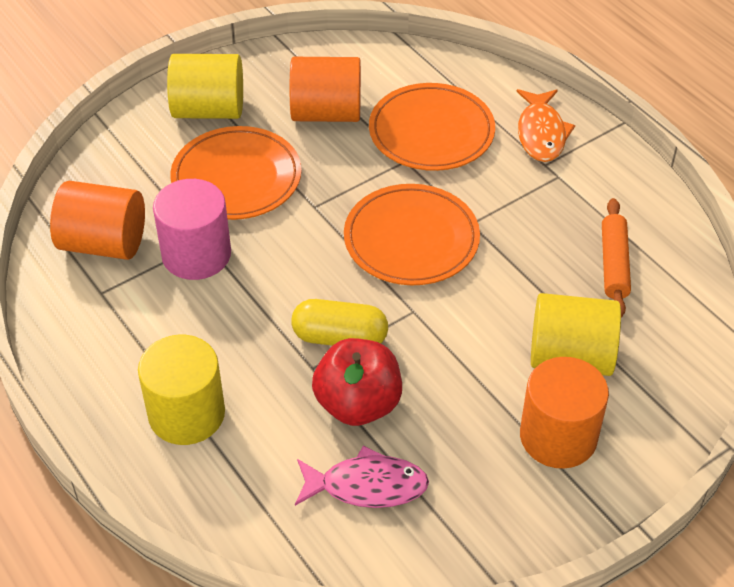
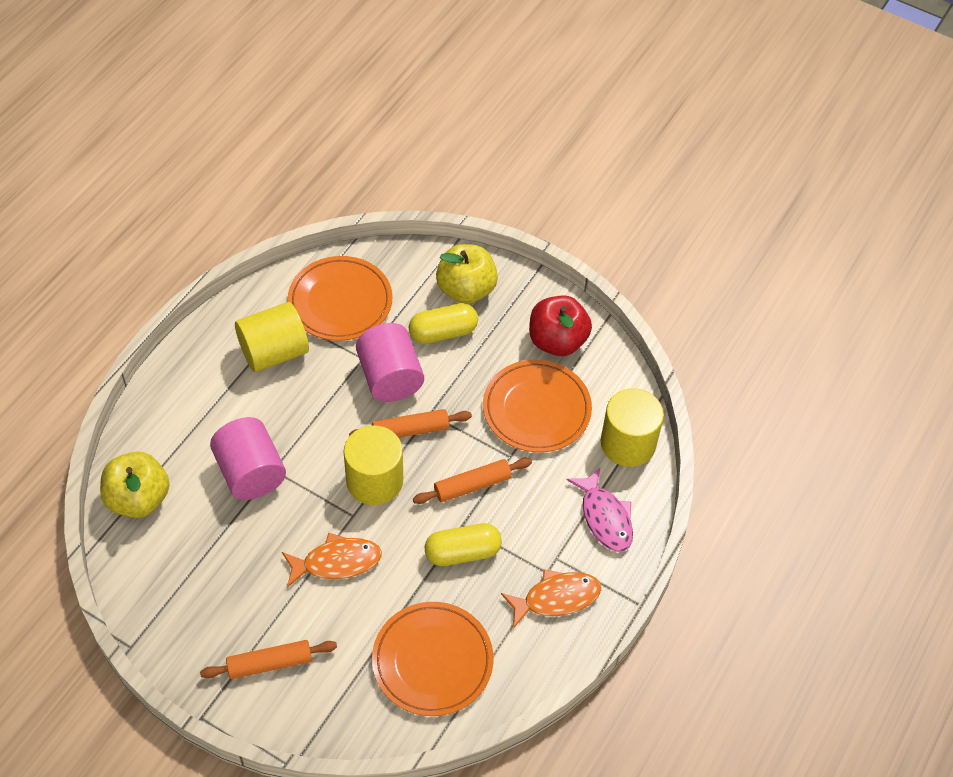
orange cylinder: [50,181,145,260] [290,57,361,122] [520,357,609,469] = 3 -> none = 0
orange fish: [516,89,575,162] = 1 -> [282,533,382,588] [501,569,601,629] = 2
orange rolling pin: [602,198,631,318] = 1 -> [200,640,337,679] [349,409,472,438] [413,458,532,504] = 3
pink cylinder: [153,179,231,280] = 1 -> [210,417,286,500] [356,323,424,402] = 2
yellow apple: none = 0 -> [100,452,170,518] [436,244,498,304] = 2
yellow capsule: [291,299,388,346] = 1 -> [409,303,478,344] [425,523,502,566] = 2

